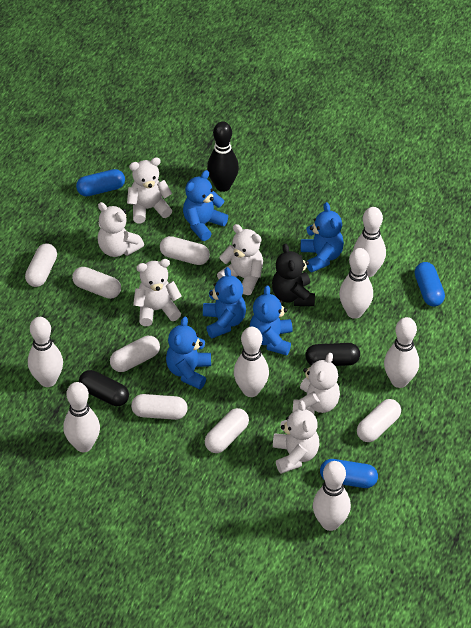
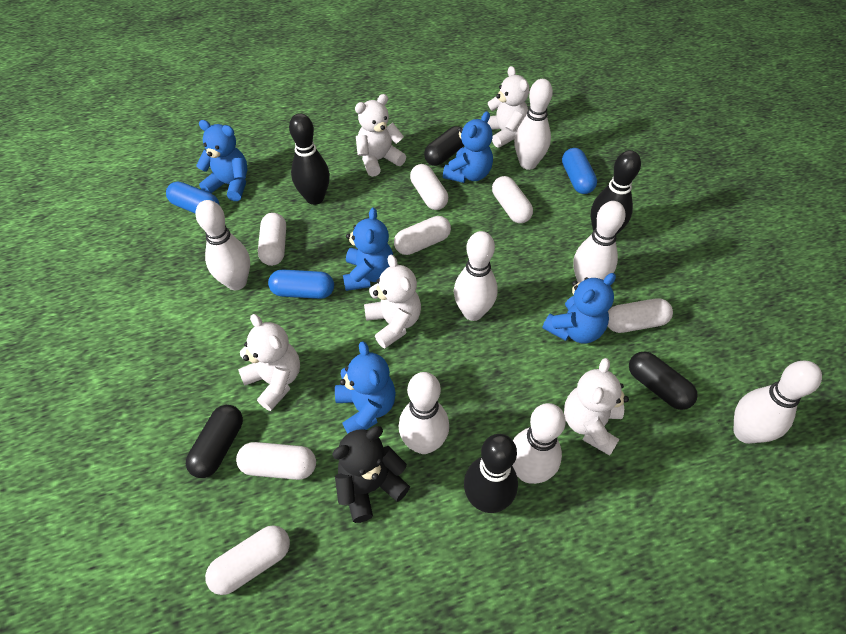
black bowling pin: [207,121,239,192] = 1 -> [289,113,330,205] [464,434,518,513] [591,150,641,235] = 3
black capsule: [79,370,129,406] [305,343,360,366] = 2 -> [186,405,243,478] [424,126,464,166] [629,352,698,410] = 3
white teddy bear: [98,202,144,257] [127,157,172,223] [133,259,182,326] [217,224,263,295] [273,400,319,474] [293,353,340,414] = 6 -> [238,314,300,411] [355,94,406,177] [364,255,421,348] [487,66,529,148] [564,358,629,456] = 5

